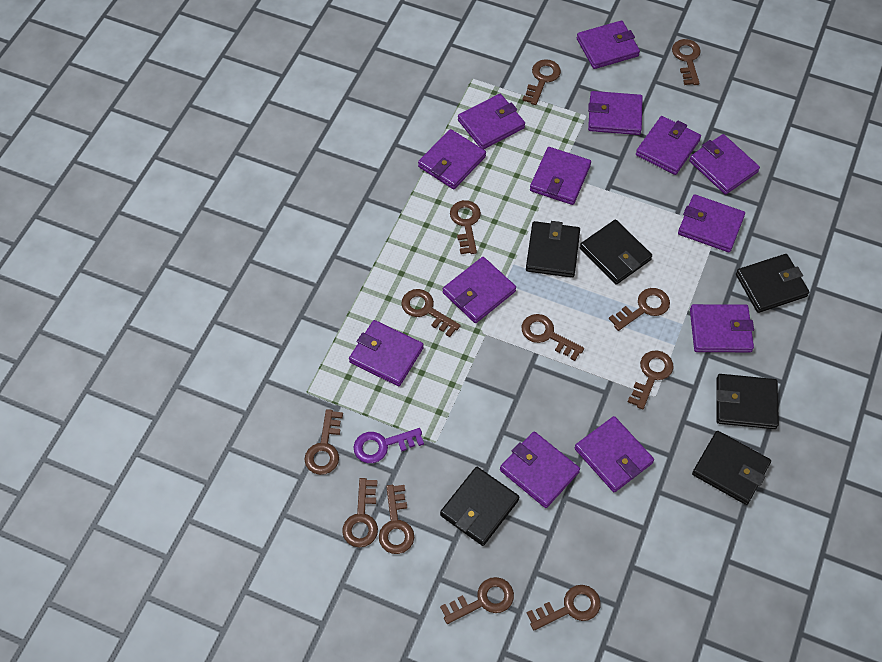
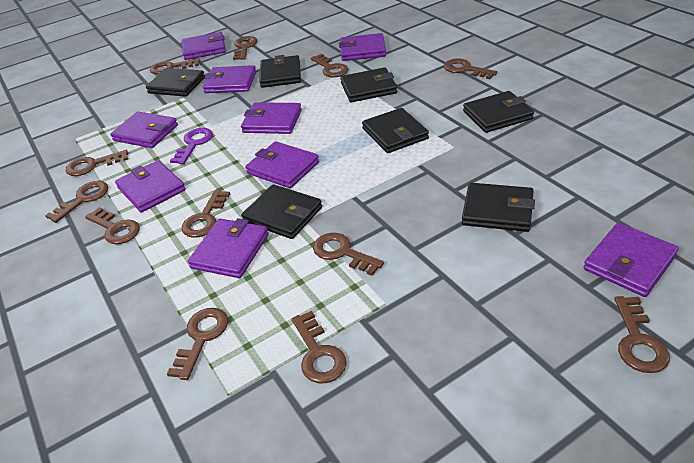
black wallet: [440,467,519,546] [526,221,580,278] [580,220,652,285] [692,431,771,505] [716,374,779,429] [736,254,809,313] = 6 -> [146,68,205,97] [241,184,322,239] [259,55,301,88] [340,67,397,102] [362,108,429,153] [462,183,535,232] [463,91,534,133] = 7
purple wallet: [349,320,424,386] [418,129,486,189] [443,257,516,323] [458,94,525,149] [500,431,580,508] [530,147,591,205] [575,416,654,492] [577,20,640,69] [588,91,643,135] [636,116,701,175] [678,194,745,252] [689,134,760,195] [690,304,754,352] = 13 -> [111,112,178,148] [115,160,186,213] [182,32,226,60] [188,218,269,278] [203,65,256,93] [241,102,302,134] [245,141,319,188] [339,33,386,61] [583,223,679,297] = 9

